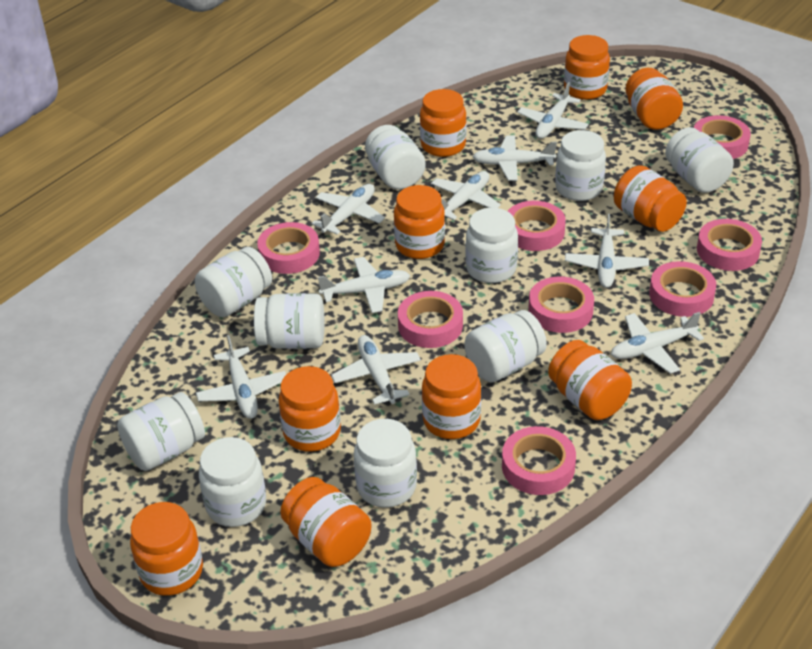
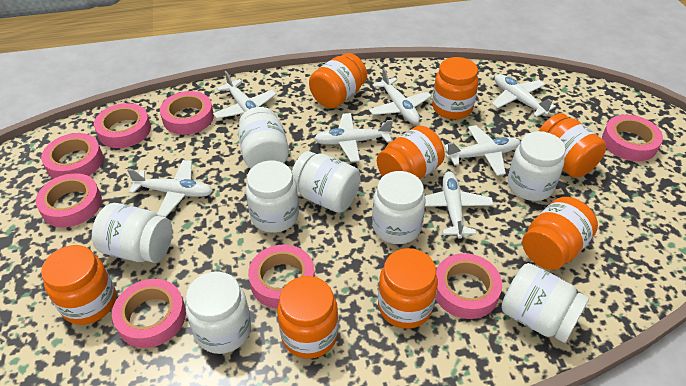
orange jar: [130,502,203,596] [279,366,341,452] [280,477,371,567] [394,185,445,259] [420,89,466,157] [422,354,481,439] [548,340,632,420] [564,35,610,100] [614,165,687,232] [626,68,683,130] = 10 -> [41,245,116,325] [277,276,338,359] [309,53,367,109] [377,126,445,179] [378,248,438,329] [432,57,479,120] [522,197,598,270] [539,113,606,178] = 8
white jar: [117,392,205,471] [195,247,272,317] [199,437,266,527] [254,293,324,349] [354,419,417,508] [365,125,426,190] [465,208,518,283] [465,310,547,382] [555,130,606,201] [665,127,734,193] = 10 -> [92,203,173,263] [186,272,251,354] [238,107,289,168] [246,161,299,233] [292,151,361,213] [372,171,426,244] [501,263,589,343] [508,131,565,201] = 8
white plane: [196,335,286,419] [312,184,385,235] [318,257,410,313] [331,335,421,405] [431,171,501,220] [472,135,557,181] [517,82,588,139] [565,214,649,288] [611,312,704,374] = 9 -> [127,160,213,217] [213,71,276,119] [314,113,393,162] [369,68,432,124] [425,171,494,239] [444,125,521,176] [492,74,556,117] = 7

